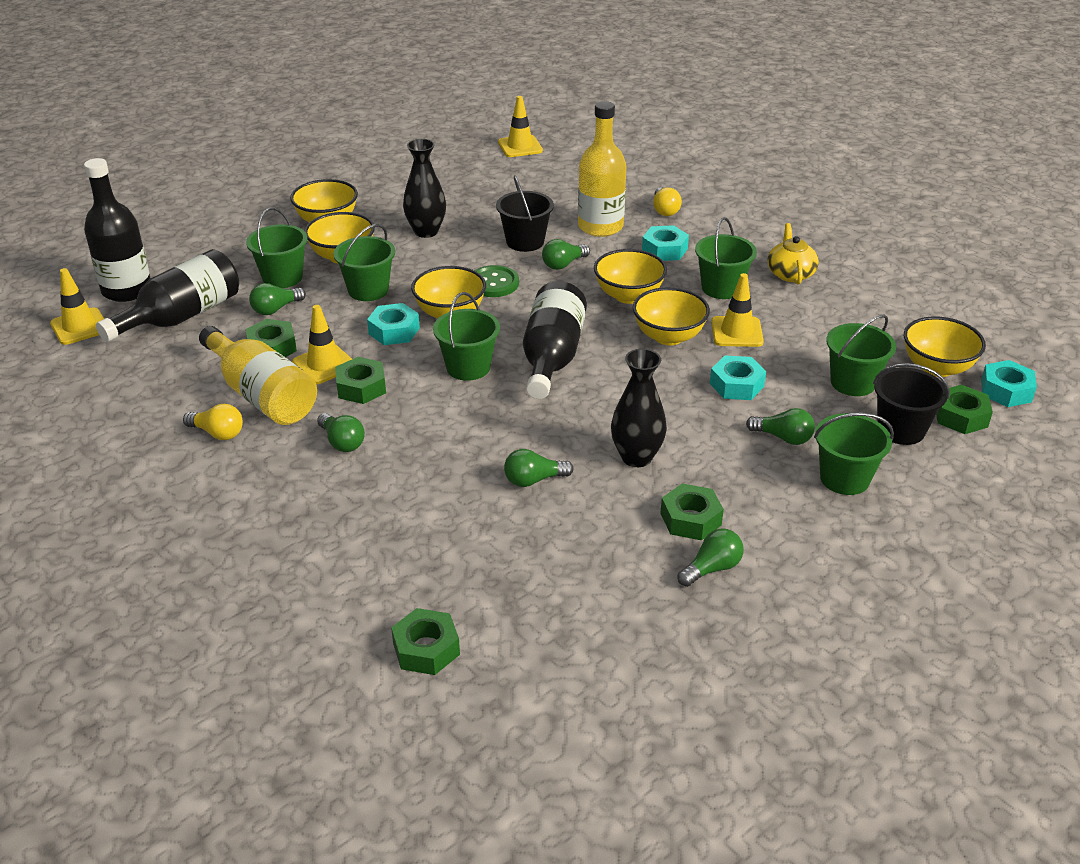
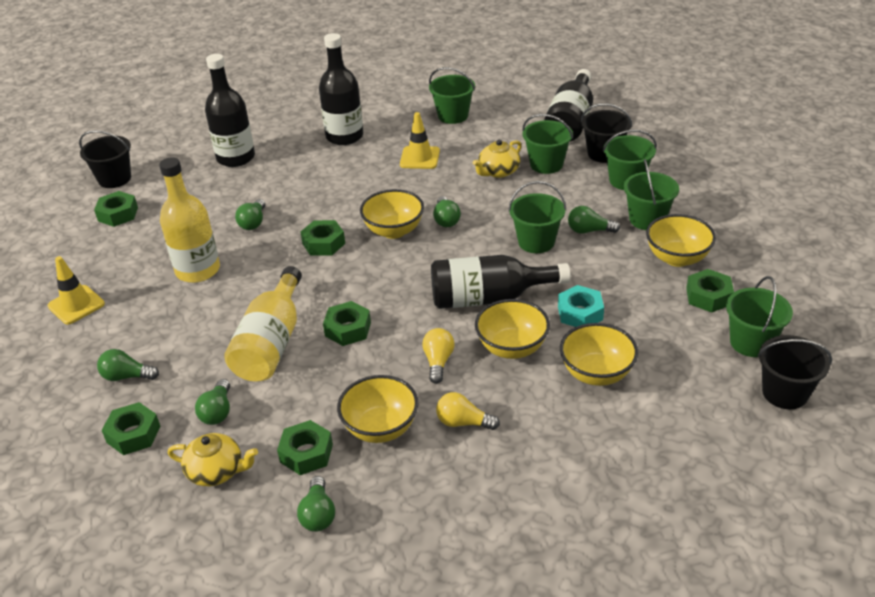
black bottle: [84,158,150,302] [96,249,239,342] [523,281,587,399] = 3 -> [205,54,255,167] [319,33,363,145] [431,255,571,309] [544,69,593,142] = 4
black bucket: [496,175,554,252] [873,363,950,445] = 2 -> [79,130,131,188] [581,103,632,163] [758,335,832,409] = 3
black vase: [403,139,446,238] [611,349,667,467] = 2 -> none = 0
green button: [474,265,519,297] = 1 -> none = 0
green nut: [245,319,297,357] [335,357,386,404] [391,608,460,675] [660,483,724,540] [936,385,993,434] = 5 -> [94,191,138,227] [102,402,160,455] [277,420,333,475] [300,220,345,256] [323,301,371,346] [686,269,734,313] = 6
turquoise nut: [367,303,420,345] [642,225,689,261] [710,355,766,400] [981,360,1037,407] = 4 -> [558,285,604,327] = 1
yellow bowl: [290,179,358,222] [305,212,375,263] [411,266,486,318] [594,249,667,304] [633,287,710,345] [904,316,986,377] = 6 -> [337,375,418,443] [360,189,424,239] [475,299,550,359] [560,323,638,386] [646,214,716,267] = 5
yellow teapot: [767,223,819,285] = 1 -> [168,433,258,486] [473,140,521,178] = 2
yellow traffic cone: [50,268,104,345] [292,305,352,384] [498,96,543,157] [711,273,764,347] = 4 -> [48,256,105,324] [400,112,440,169] = 2

